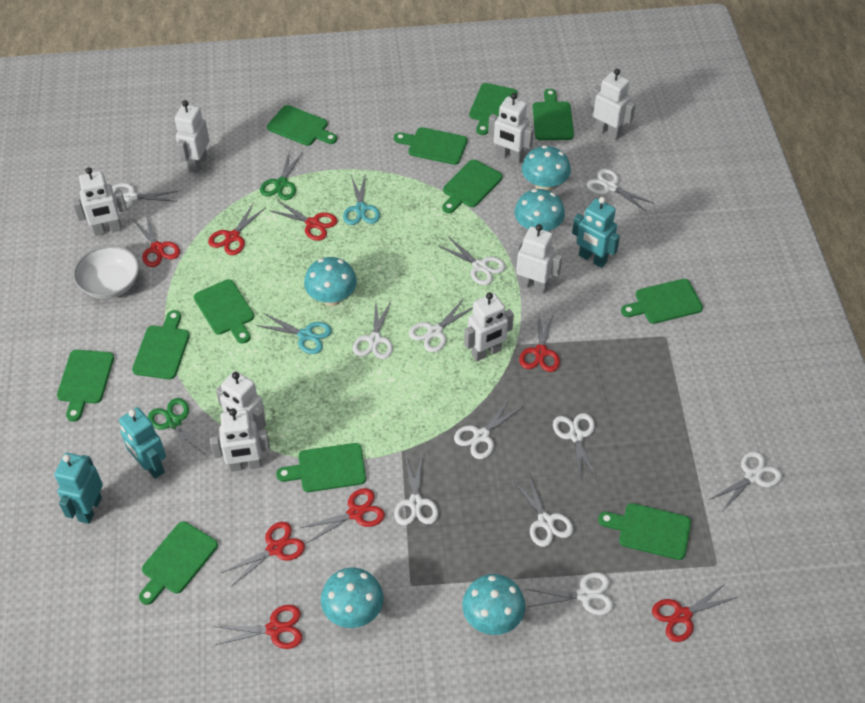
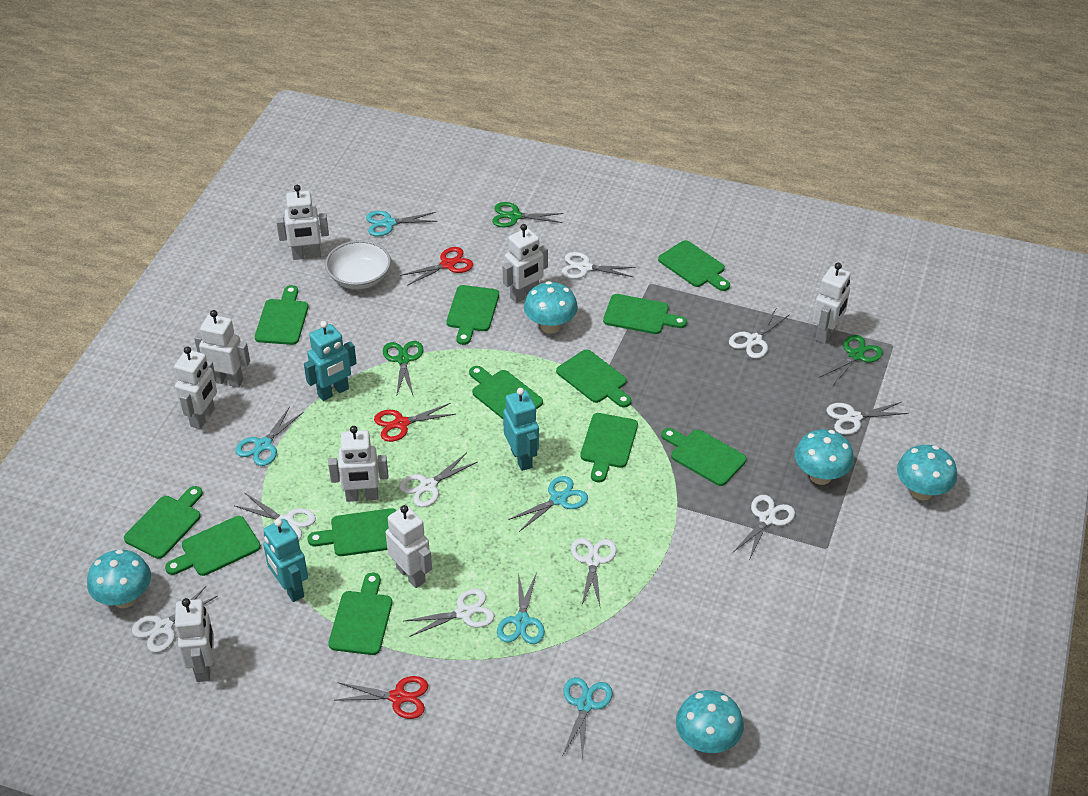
green scissors: [148,398,207,462] [260,149,303,200] = 2 -> [383,341,424,397] [492,202,563,227] [819,335,883,387] = 3
red scissors: [133,213,180,267] [208,203,266,255] [215,605,302,649] [221,522,305,587] [269,200,338,241] [300,488,385,543] [519,310,560,372] [652,582,738,642] = 8 -> [334,676,428,719] [374,403,456,442] [400,247,473,286] = 3
turquoise scissors: [256,313,332,354] [343,173,380,225] = 2 -> [235,407,304,466] [366,211,438,236] [497,573,545,644] [508,476,588,532] [563,677,613,760] = 5
white scissors: [112,183,179,211] [353,301,393,359] [394,456,438,525] [409,299,473,353] [439,236,506,285] [454,397,522,459] [512,473,574,547] [526,572,614,615] [553,413,597,480] [587,169,655,212] [709,451,782,513] = 11 -> [132,586,217,653] [235,493,316,540] [399,453,477,507] [405,589,495,637] [561,252,635,279] [571,538,617,609] [729,309,789,359] [733,495,795,561] [826,402,908,435] = 9

